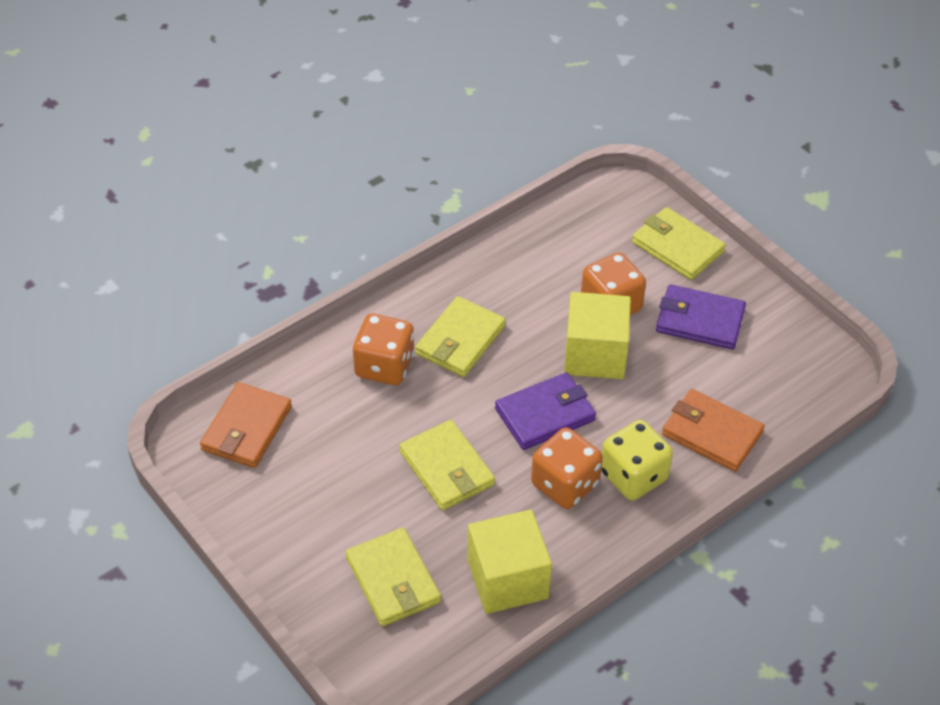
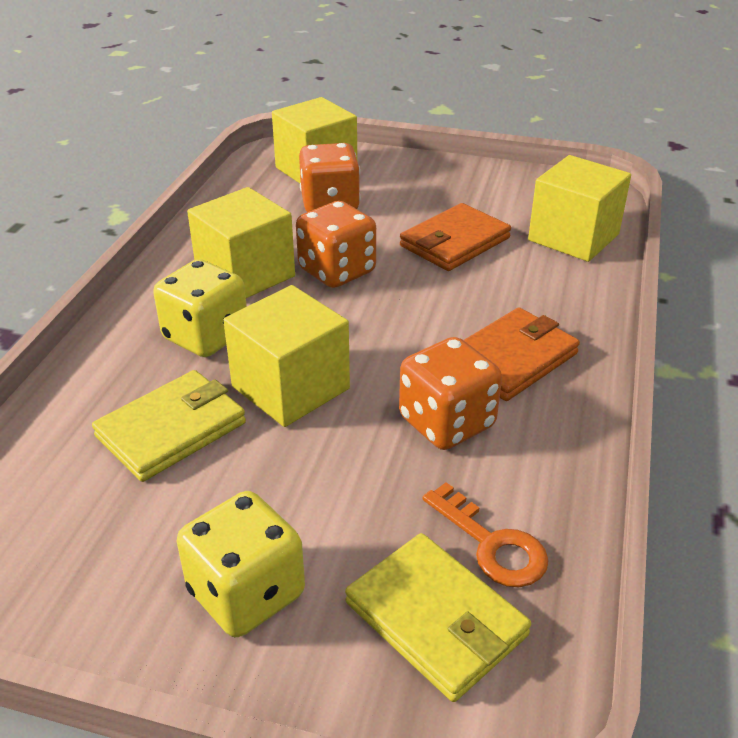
orange key: none = 0 -> [423,482,549,587] = 1
purple wallet: [495,372,596,450] [656,284,746,349] = 2 -> none = 0
yellow cube: [467,510,552,614] [564,292,631,379] = 2 -> [187,187,295,298] [223,285,350,427] [272,97,357,183] [528,155,631,262] = 4
yellow dice: [601,420,673,500] = 1 -> [153,259,247,357] [176,491,305,637] = 2
yellow wallet: [346,528,441,626] [399,420,495,510] [415,296,506,377] [632,207,726,280] = 4 -> [92,370,246,482] [345,533,531,702] = 2

